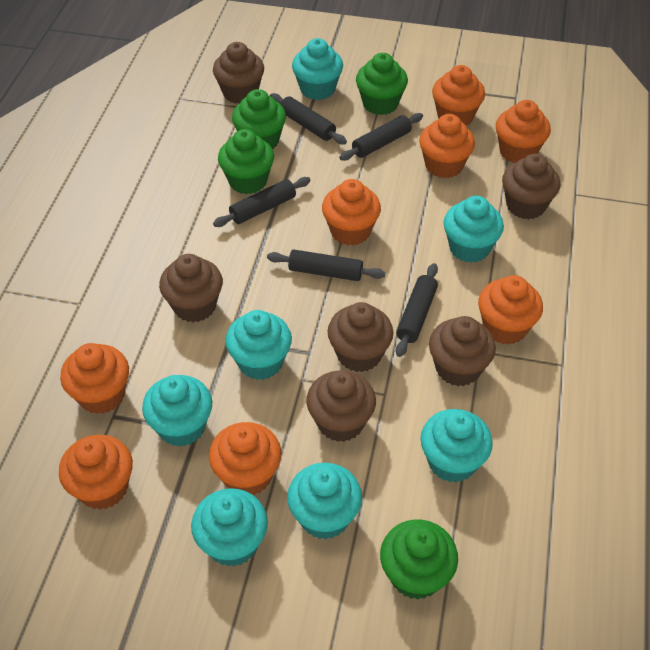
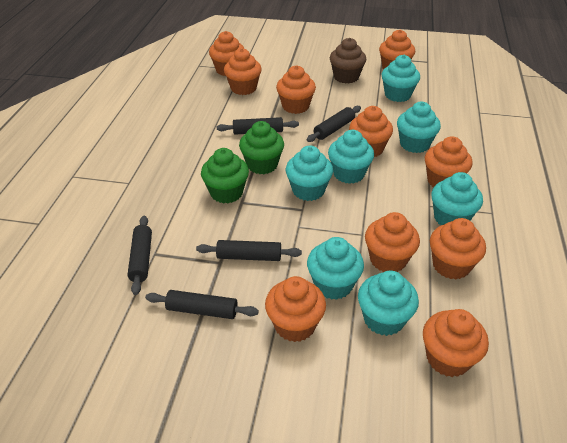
brown cupcake: [159,254,223,322] [213,42,264,104] [306,370,376,442] [328,302,394,372] [429,316,496,386] [502,154,560,219] = 6 -> [330,38,366,83] = 1
green cupcake: [218,129,274,194] [232,89,286,149] [356,53,408,115] [380,519,458,600] = 4 -> [201,148,249,204] [239,121,284,174] = 2
orange cupcake: [59,435,133,510] [60,343,129,414] [209,422,281,495] [322,179,381,245] [419,114,475,178] [432,65,485,126] [478,275,543,345] [496,100,551,163] = 8 -> [209,31,244,76] [224,48,262,95] [265,276,326,342] [276,65,316,114] [349,106,393,157] [365,212,420,272] [379,29,415,70] [423,309,489,377] [425,136,472,187] [430,218,486,280] = 10

